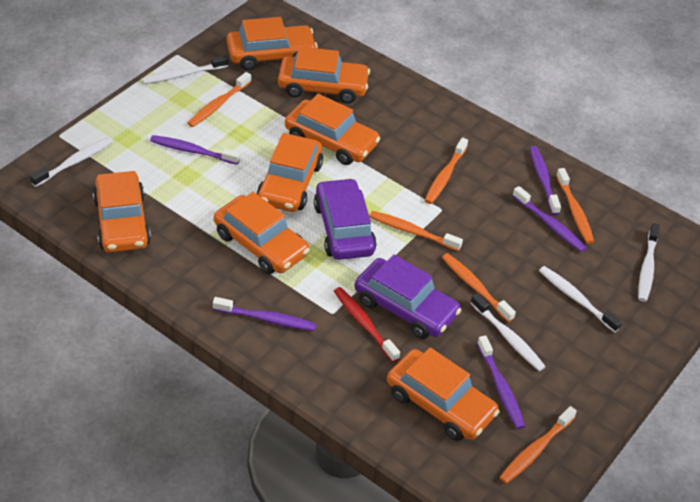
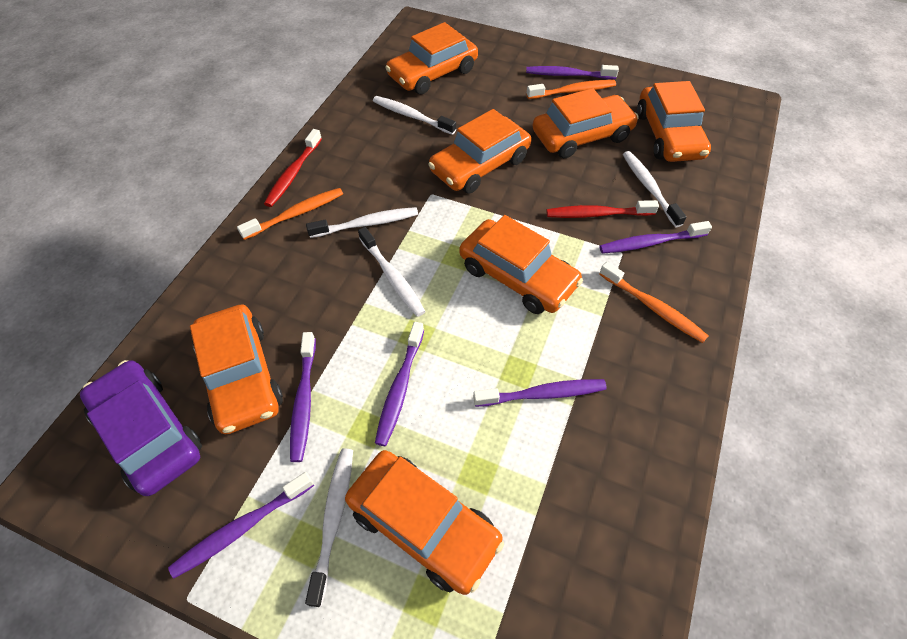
orange toothbrush: [188,72,251,127] [369,211,463,251] [425,138,468,204] [442,253,516,322] [499,406,577,484] [556,168,594,244] = 6 -> [237,188,343,240] [527,80,616,99] [599,262,709,343] = 3
purple car: [314,178,377,260] [355,254,461,339] = 2 -> [80,360,202,496] = 1
purple toothbrush: [150,135,240,165] [213,297,316,331] [477,335,525,429] [513,186,587,252] [529,146,561,215] = 5 -> [168,472,314,578] [290,332,316,462] [375,322,424,446] [473,379,607,407] [526,65,619,79] [599,221,712,254] = 6
red toothbrush: [334,287,400,362] = 1 -> [264,129,322,207] [547,200,659,218] = 2

